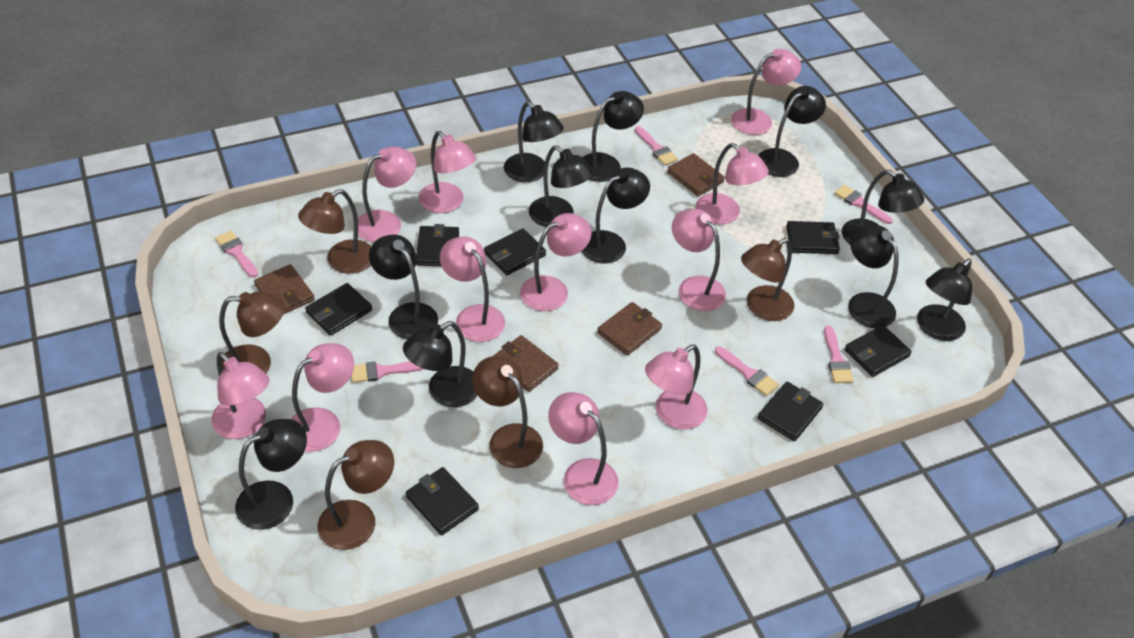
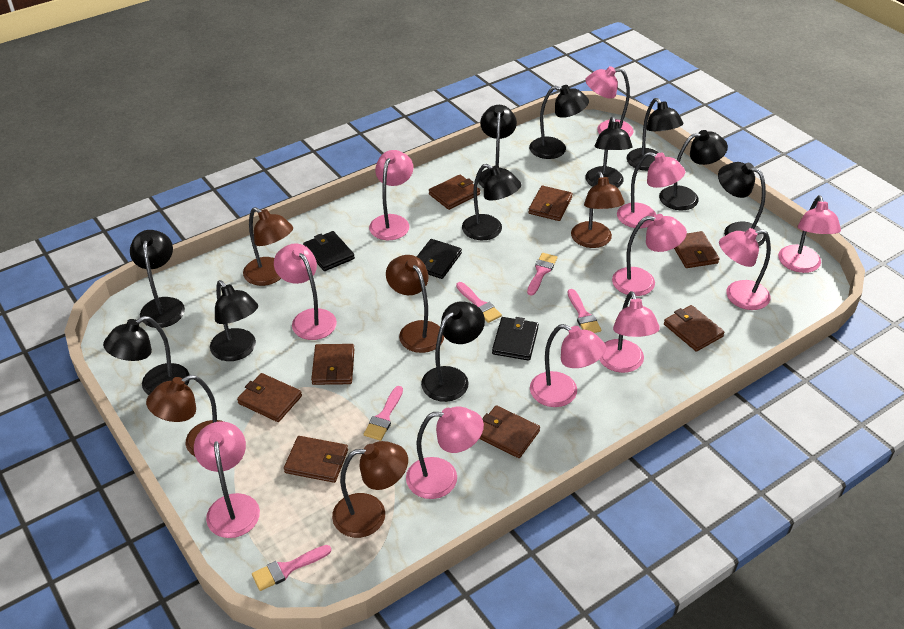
black wallet: [305,283,372,336] [406,467,479,535] [416,224,459,266] [484,228,546,275] [758,381,824,441] [786,221,840,254] [844,325,912,377] = 7 -> [303,231,355,271] [417,239,462,279] [492,317,539,361] = 3
brown wallet: [254,264,315,314] [494,335,559,392] [597,302,662,356] [667,153,725,196] = 4 -> [237,373,302,422] [284,436,348,483] [311,344,354,385] [429,175,480,210] [479,405,540,458] [528,186,573,221] [664,305,725,352] [674,231,720,268] = 8
pink brush: [215,230,258,278] [351,361,423,383] [635,126,678,166] [715,346,779,396] [824,326,854,383] [834,185,893,224] = 6 -> [252,545,331,591] [364,386,403,441] [456,282,502,323] [527,253,557,295] [568,289,602,333] = 5

